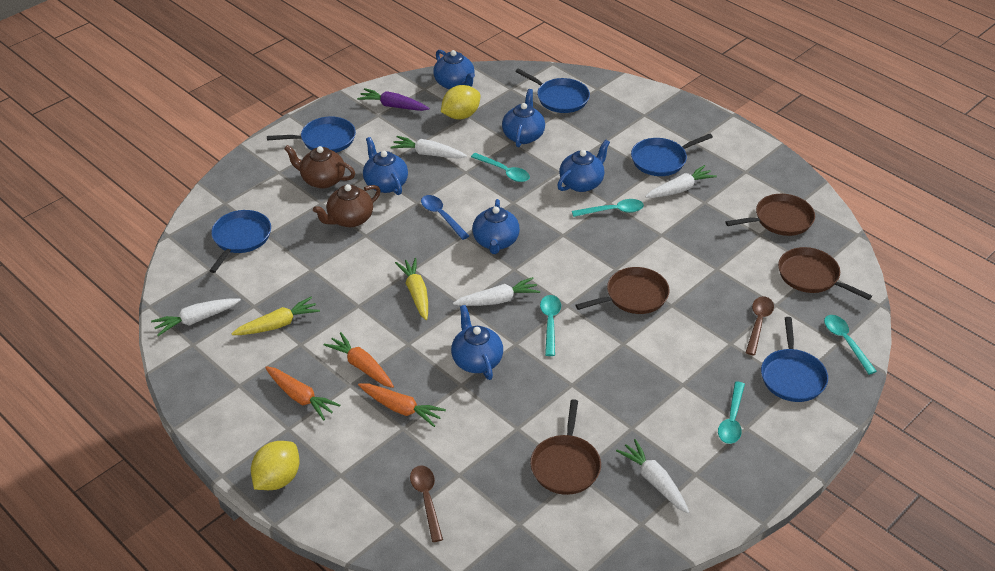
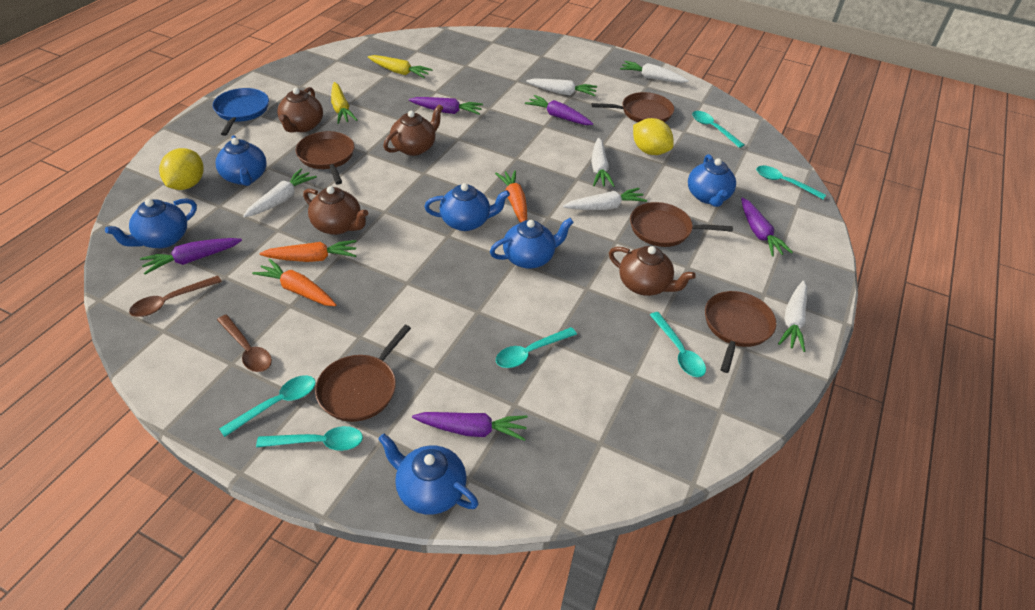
blue pan: [209,210,271,273] [267,116,356,153] [515,69,590,113] [631,134,713,176] [761,317,828,402] = 5 -> [213,88,269,136] = 1
blue spoon: [421,195,469,240] = 1 -> none = 0
brown pan: [530,399,601,495] [576,267,670,314] [725,194,815,236] [778,247,872,300] = 4 -> [295,131,355,184] [315,325,411,422] [591,92,674,122] [630,202,733,247] [705,291,777,373] = 5
brown teapot: [284,145,355,188] [313,184,381,227] = 2 -> [277,87,323,133] [303,186,368,235] [383,104,443,156] [609,246,696,296] = 4
purple carrot: [357,88,429,111] = 1 -> [140,238,242,275] [409,97,483,115] [412,412,528,441] [525,95,593,125] [741,197,793,257] = 5
turquoise spoon: [471,153,530,182] [540,295,561,356] [572,199,644,217] [718,381,745,444] [824,315,877,375] = 5 -> [219,375,315,437] [256,426,363,451] [496,327,577,368] [650,312,706,377] [692,111,744,148] [756,166,826,199] = 6
white carrot: [151,298,241,336] [391,136,467,158] [453,277,540,306] [616,439,689,513] [645,165,717,198] = 5 -> [243,169,317,218] [526,78,597,96] [563,188,647,210] [591,138,615,187] [620,61,689,83] [778,281,807,352] = 6

